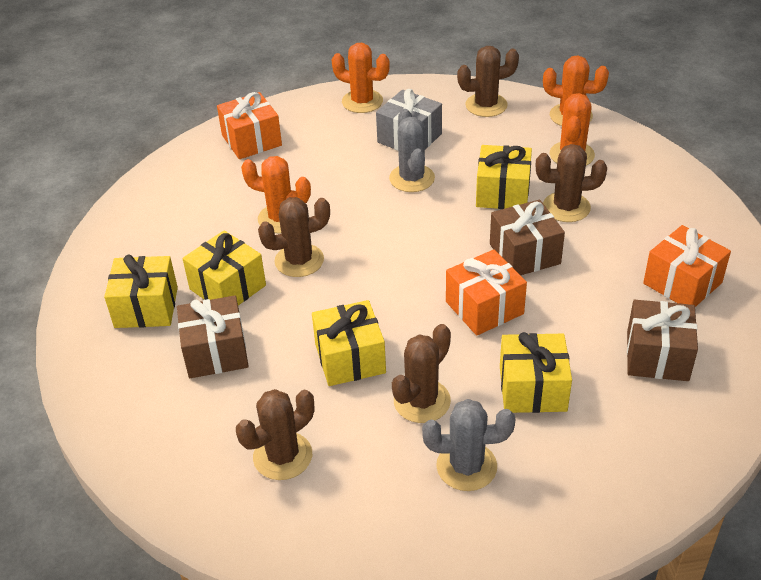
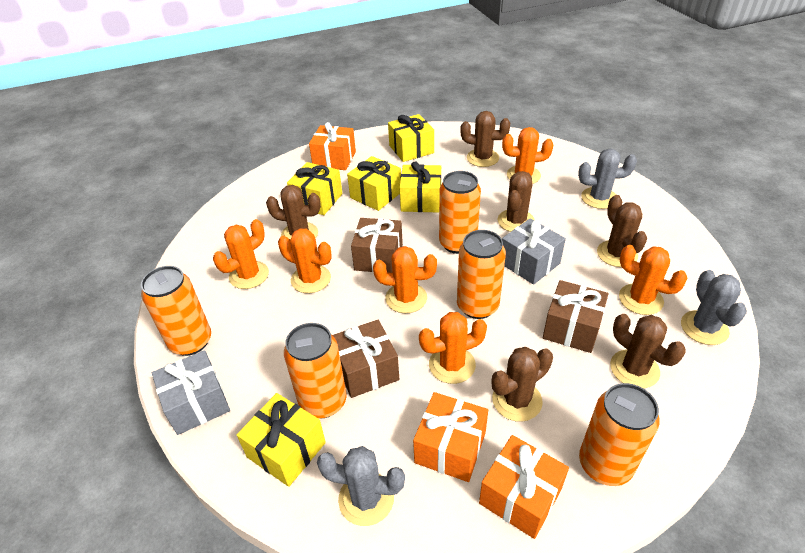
brown cactus: [236,389,314,480] [258,197,330,277] [392,324,451,423] [457,46,519,117] [536,144,607,222] = 5 -> [266,185,321,240] [460,111,510,167] [492,347,553,422] [498,171,535,232] [597,195,647,267] [610,314,686,388] = 6
grey cactus: [389,109,435,192] [422,399,515,491] = 2 -> [317,446,405,526] [578,149,637,209] [681,270,747,345] = 3
grey gift: [376,89,442,151] = 1 -> [152,350,230,435] [502,218,566,285] = 2
orange cactus: [241,156,311,233] [332,43,390,113] [543,56,609,126] [550,93,595,166] = 4 -> [213,219,269,289] [278,229,332,293] [373,246,437,313] [419,312,487,384] [502,127,553,184] [619,245,687,315] = 6
orange can: none = 0 -> [141,266,211,356] [284,323,347,418] [439,171,481,254] [457,230,506,319] [579,383,660,486] = 5

